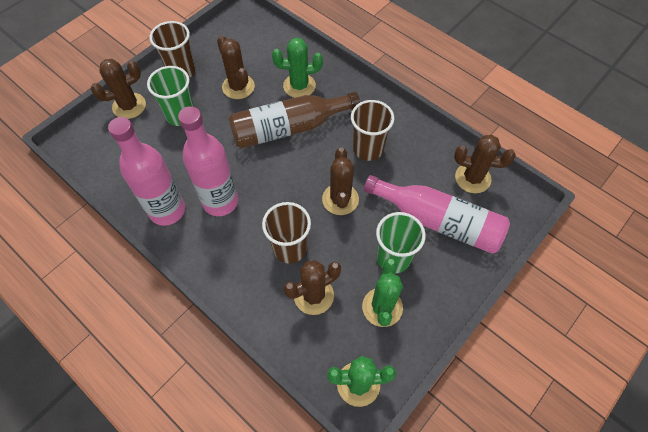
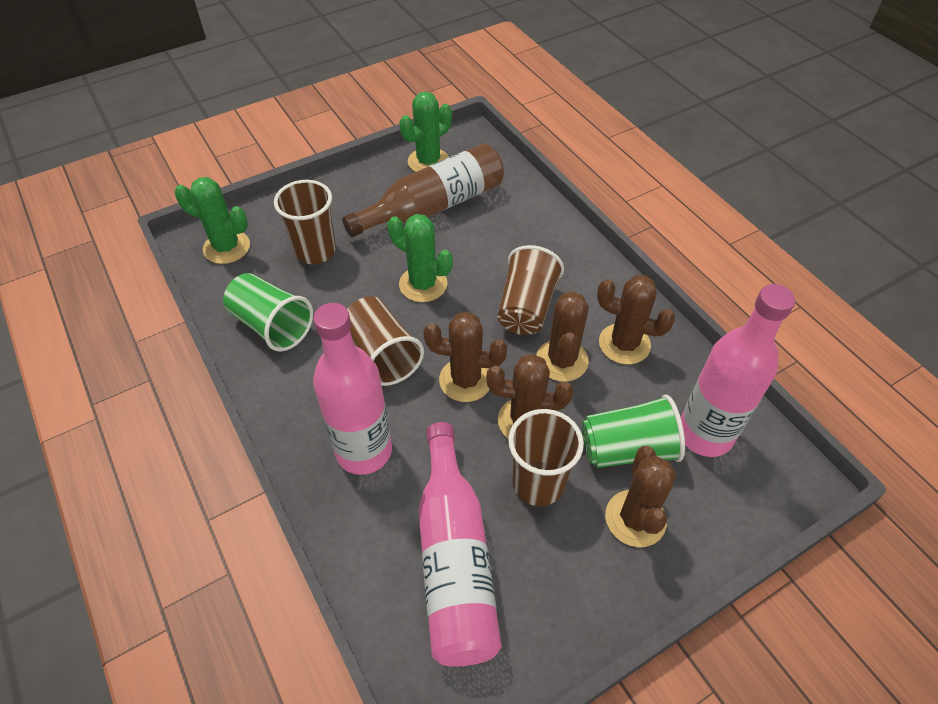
brown cup: [149,21,196,78] [262,202,311,264] [351,100,394,161] = 3 -> [274,180,336,264] [347,296,424,386] [497,245,564,335] [508,409,584,506] = 4

